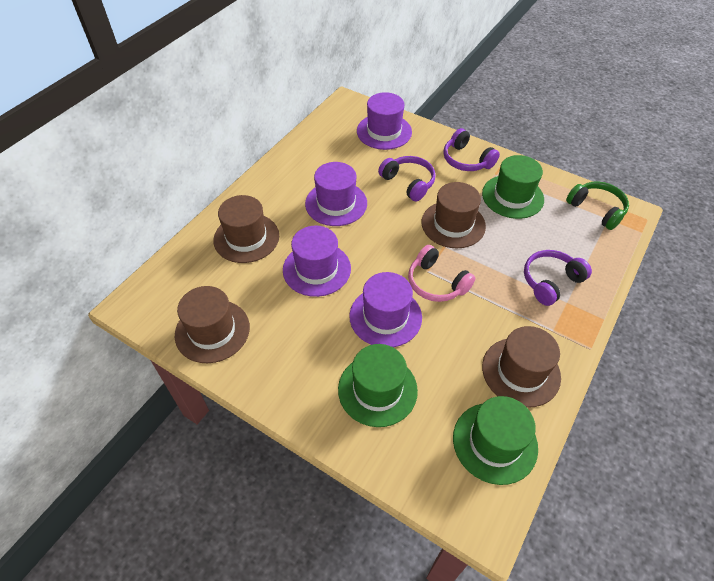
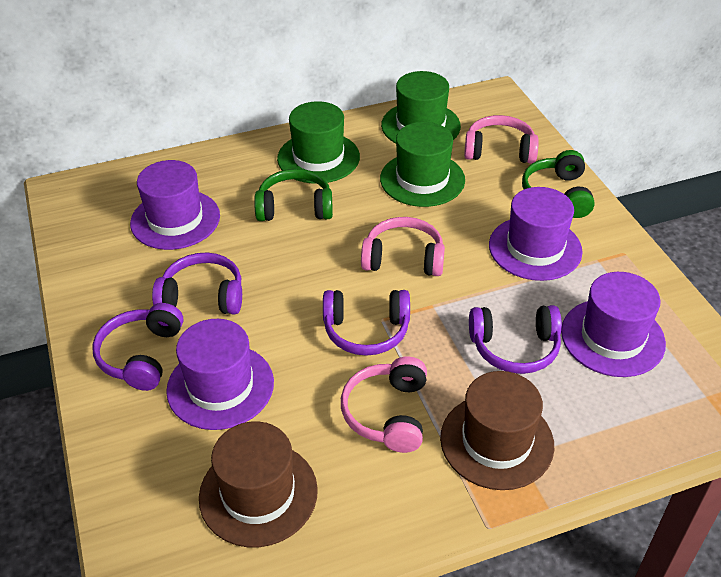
brown hat: [175,286,250,363] [213,195,279,263] [422,182,486,248] [482,326,561,408] = 4 -> [199,421,318,547] [440,371,554,490] = 2
green headphones: [566,181,629,230] = 1 -> [254,169,333,221] [522,150,595,218] = 2
pink headphones: [408,245,475,302] = 1 -> [341,356,427,453] [361,217,445,276] [464,115,539,164] = 3
purple headphones: [378,156,436,202] [443,128,500,171] [524,250,592,306] = 3 -> [92,303,183,391] [152,253,242,314] [323,290,410,356] [469,305,562,374] = 4

